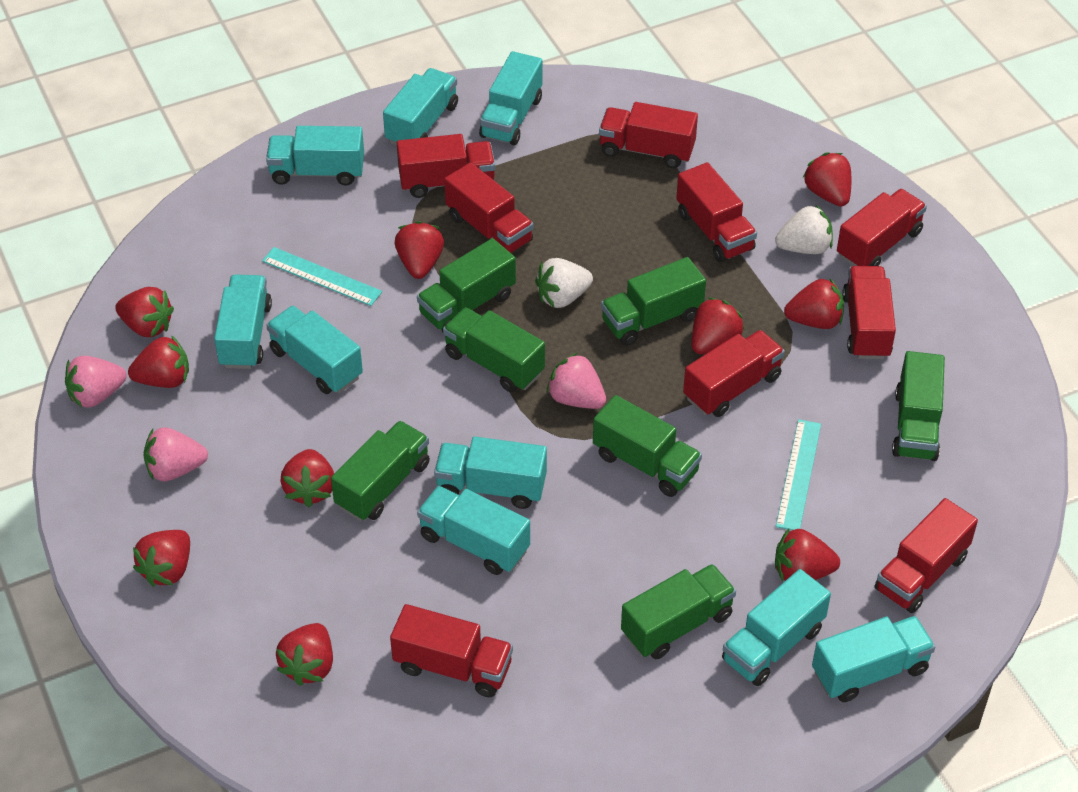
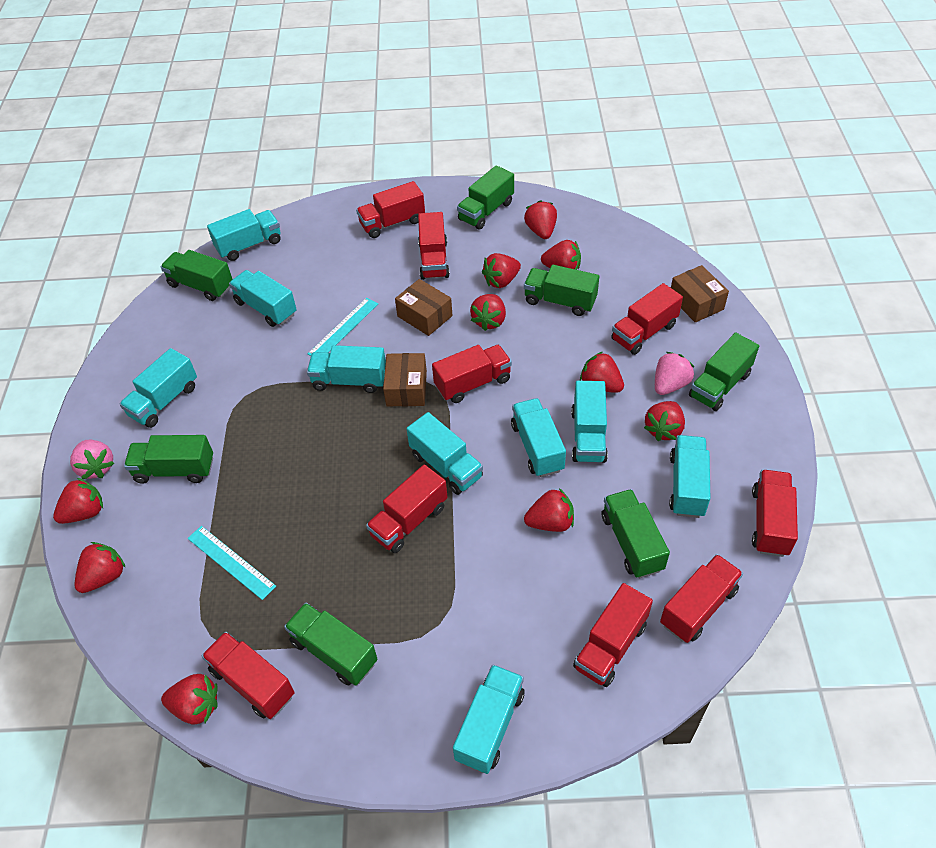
brown box: none = 0 -> [383,353,427,406] [395,279,453,336] [671,265,729,322] = 3
pink strawberry: [65,356,127,407] [143,427,208,481] [547,353,606,409] = 3 -> [70,440,114,479] [655,352,694,395] = 2
white strawberry: [535,258,593,308] [775,205,833,254] = 2 -> none = 0

